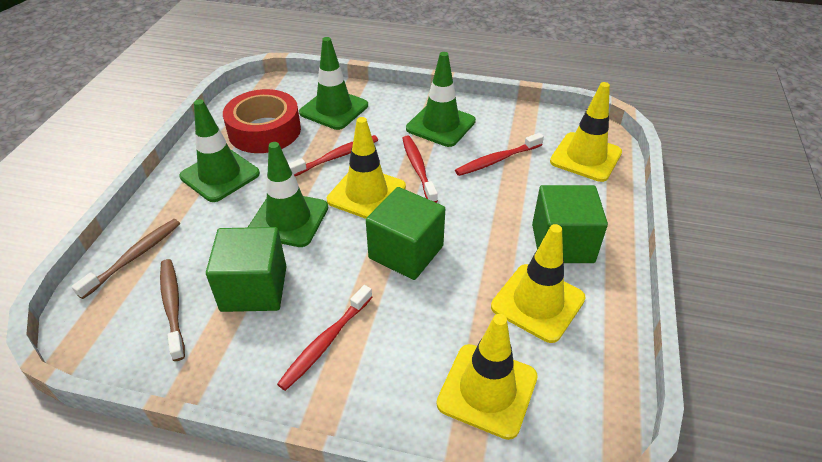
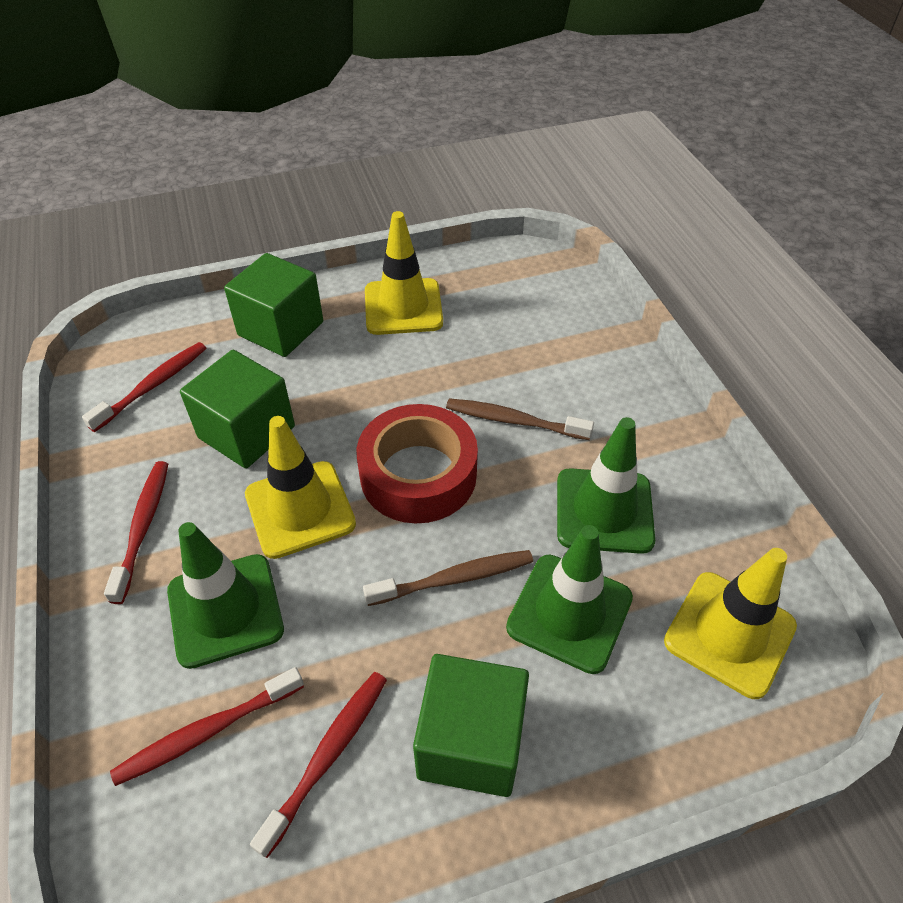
green traffic cone: [179,99,260,202] [248,142,328,247] [299,37,368,130] [406,52,476,147] = 4 -> [167,522,284,669] [506,525,633,674] [557,417,655,554] = 3
yellow traffic cone: [327,117,406,219] [437,314,538,440] [491,224,586,343] [550,82,622,182] = 4 -> [245,416,356,559] [365,211,443,335] [664,548,797,699] = 3

